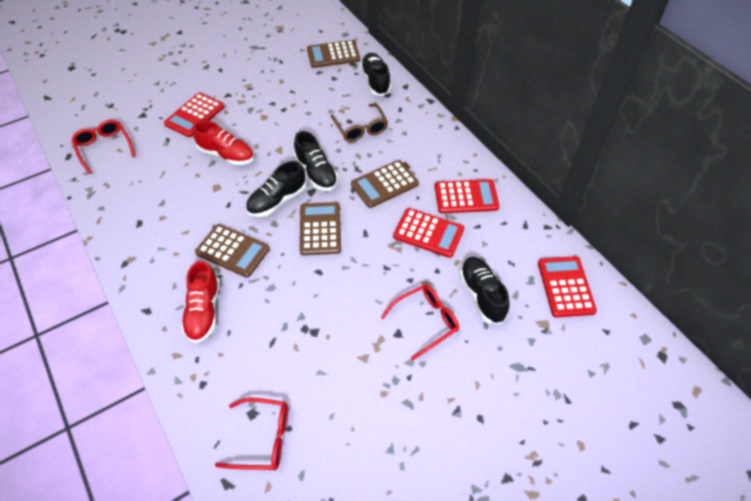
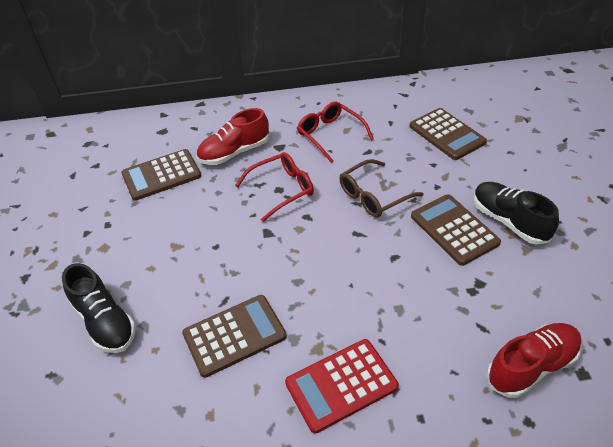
black shoe: [246,161,306,217] [294,131,338,191] [360,53,391,96] [460,257,510,324] = 4 -> [62,263,136,353] [474,182,559,245] = 2
red calculator: [164,92,225,137] [393,208,465,258] [435,179,500,213] [538,256,597,317] = 4 -> [285,339,399,434] = 1
red glasses: [72,120,136,174] [215,398,288,471] [381,285,459,360] = 3 -> [235,152,314,222] [297,102,374,163] = 2

